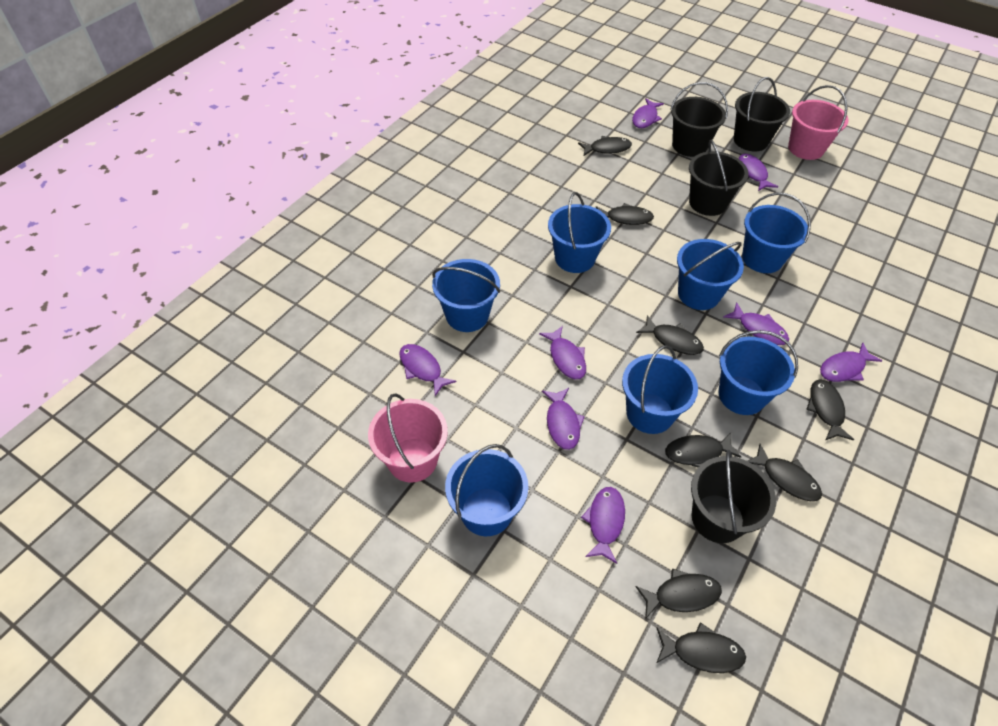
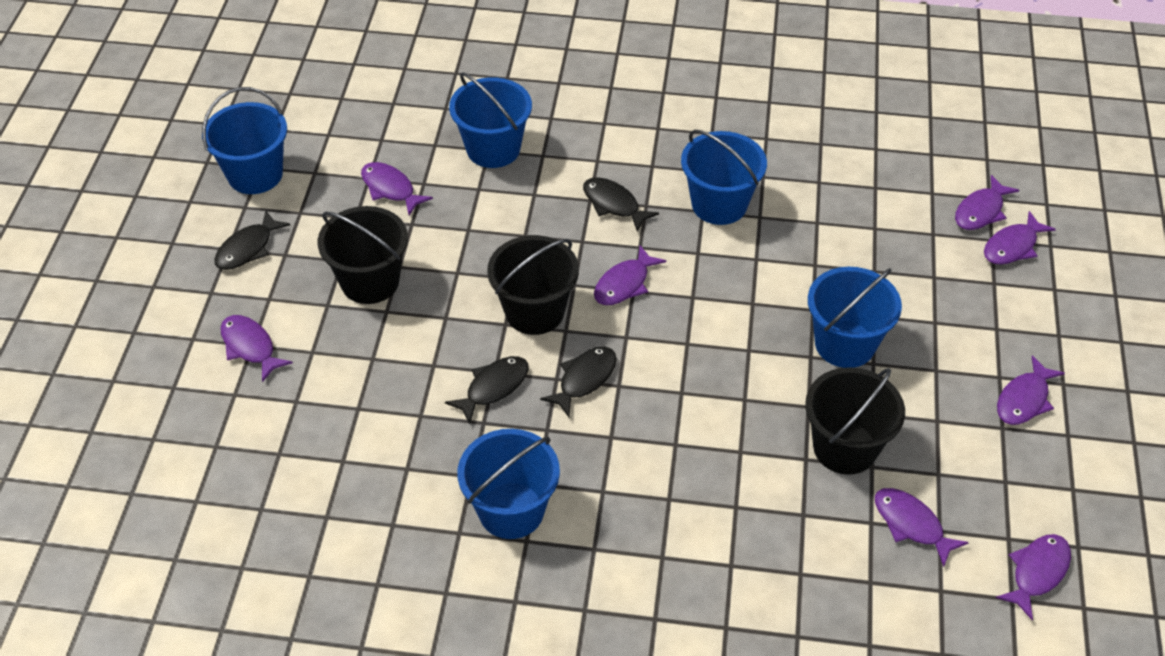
black bucket: [671,82,728,157] [689,140,748,216] [691,450,776,543] [734,77,790,152] = 4 -> [318,206,408,304] [487,235,579,335] [805,367,905,475] = 3
black fish: [578,136,632,156] [596,203,654,225] [635,568,722,619] [636,315,704,355] [657,622,746,673] [665,433,741,467] [748,444,822,501] [806,379,854,440] = 8 -> [214,211,290,270] [445,356,528,424] [540,346,616,417] [583,177,659,232] = 4
blue bucket: [432,259,500,332] [445,444,528,536] [548,192,611,273] [622,345,698,434] [677,239,744,310] [718,330,798,415] [742,192,811,273] = 7 -> [202,87,287,194] [449,72,532,168] [457,429,560,539] [681,130,767,225] [808,267,902,368] = 5
pink bucket: [368,393,448,483] [788,85,848,160] = 2 -> none = 0

